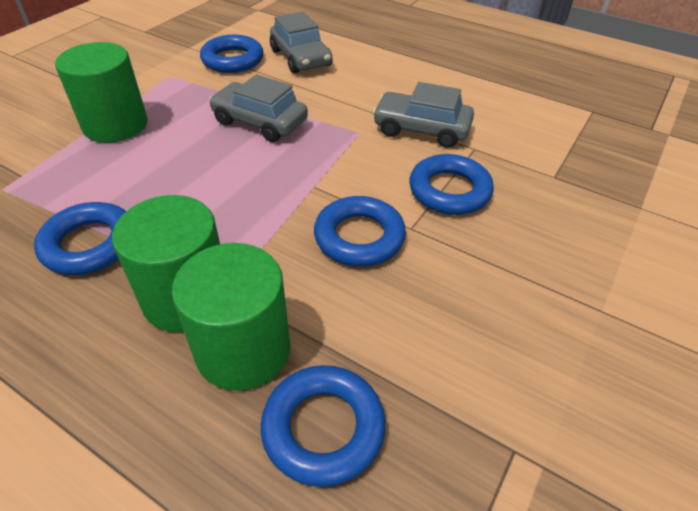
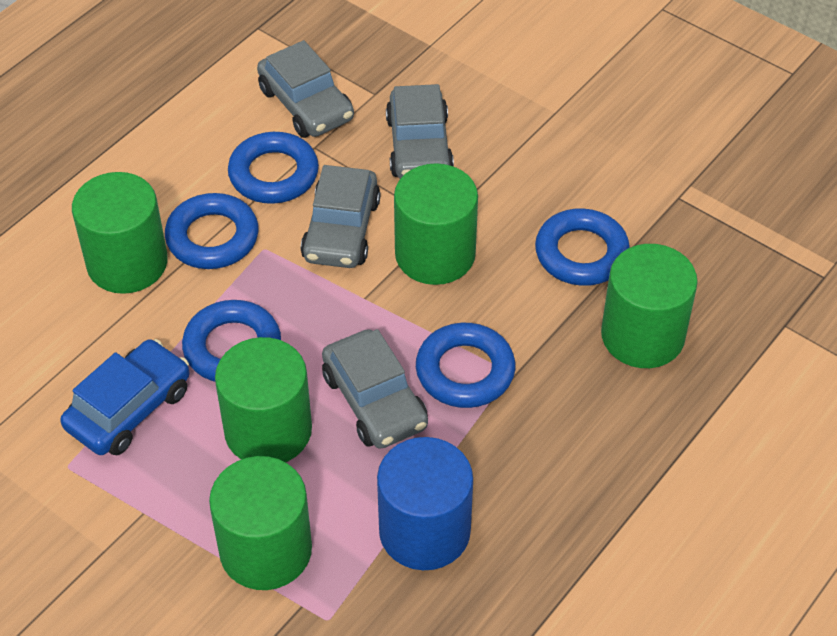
blue car: none = 0 -> [60,339,190,455] = 1
blue cylinder: none = 0 -> [377,437,473,570] = 1
green cylinder: [55,42,148,143] [112,195,220,332] [172,243,290,391] = 3 -> [72,172,168,294] [209,456,312,590] [215,337,312,462] [394,163,478,285] [601,244,698,368] = 5
grey car: [209,74,308,142] [270,12,333,74] [373,82,474,148] = 3 -> [257,40,354,138] [301,165,380,268] [322,329,428,449] [386,84,454,179] = 4

